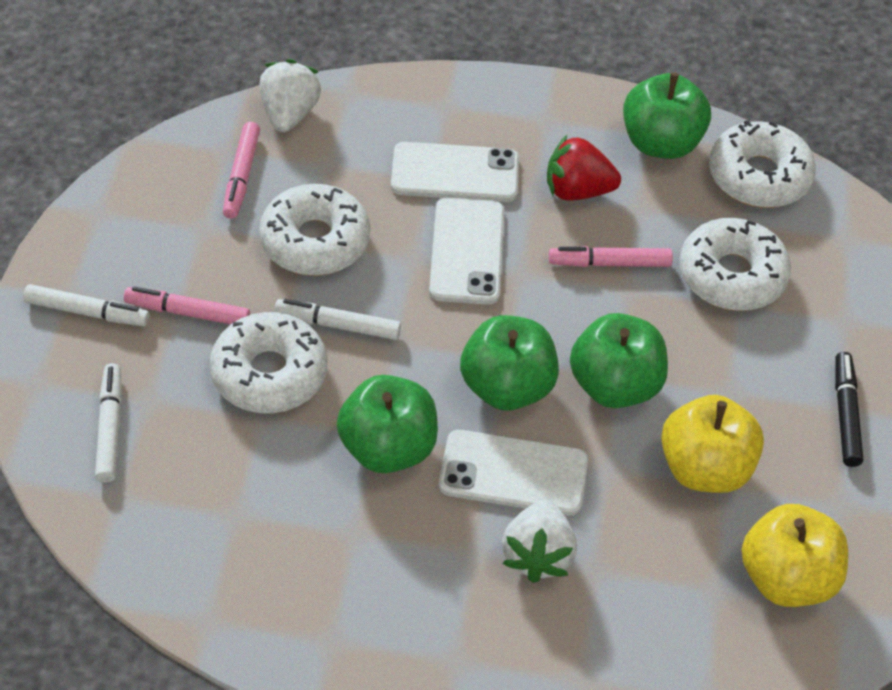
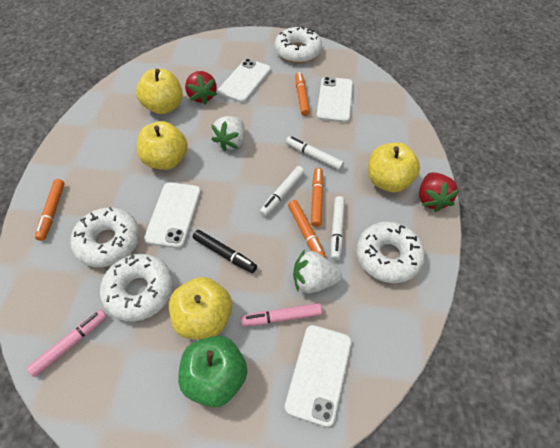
green apple: [337,375,438,473] [460,315,559,411] [570,313,668,408] [623,73,711,159] = 4 -> [178,336,247,408] = 1
orange marker: none = 0 -> [35,179,64,241] [288,200,326,258] [295,72,310,116] [311,168,324,227] = 4
pink marker: [124,287,250,324] [223,122,260,219] [549,246,673,267] = 3 -> [26,309,107,377] [241,303,322,326] = 2
red strawberry: [547,135,621,201] = 1 -> [185,71,217,104] [419,172,459,212] = 2
white phone: [391,142,519,202] [429,198,504,305] [439,430,588,515] = 3 -> [144,182,201,248] [218,59,271,103] [285,325,352,427] [316,77,353,123] = 4
yellow apple: [661,395,764,493] [741,504,848,607] = 2 -> [136,69,183,114] [137,121,188,170] [169,277,232,340] [368,143,420,192] = 4

